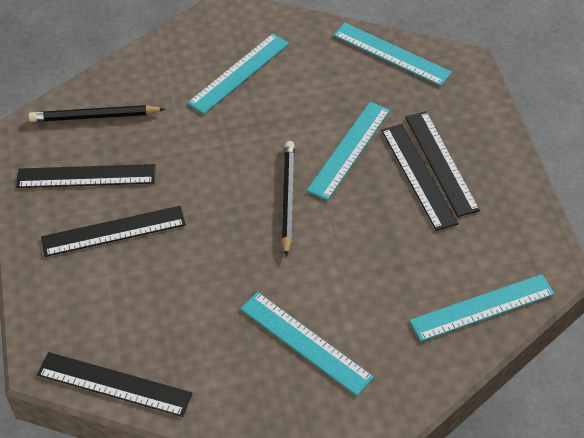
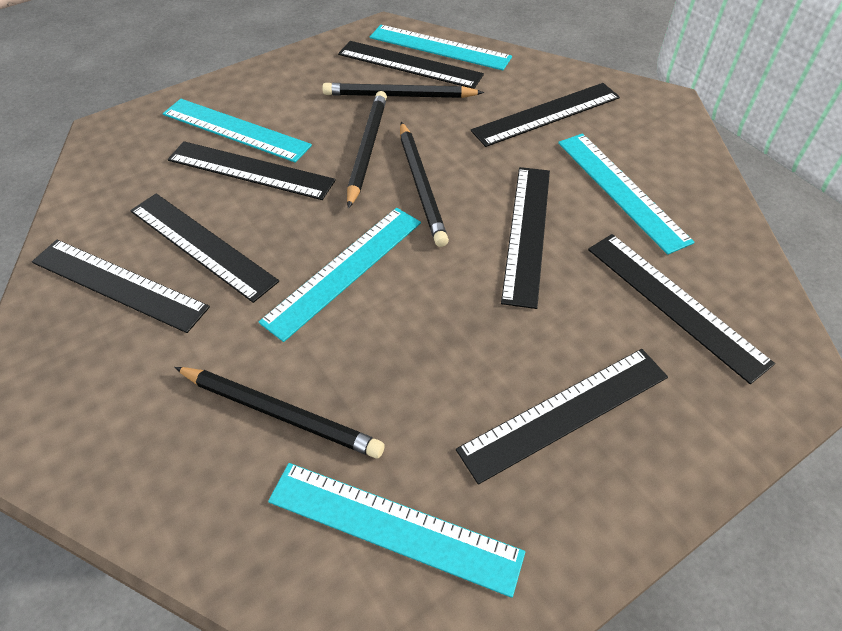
black pencil: [29,105,165,122] [282,141,295,257] = 2 -> [174,367,385,459] [322,83,484,98] [347,91,387,209] [400,122,449,247] = 4
black ruler: [16,164,156,188] [37,352,193,417] [41,206,186,257] [381,124,459,231] [405,111,480,217] = 5 -> [32,240,210,333] [130,194,279,303] [168,141,336,200] [338,41,484,89] [456,349,668,484] [471,83,620,147] [501,167,550,309] [588,234,775,384] = 8

